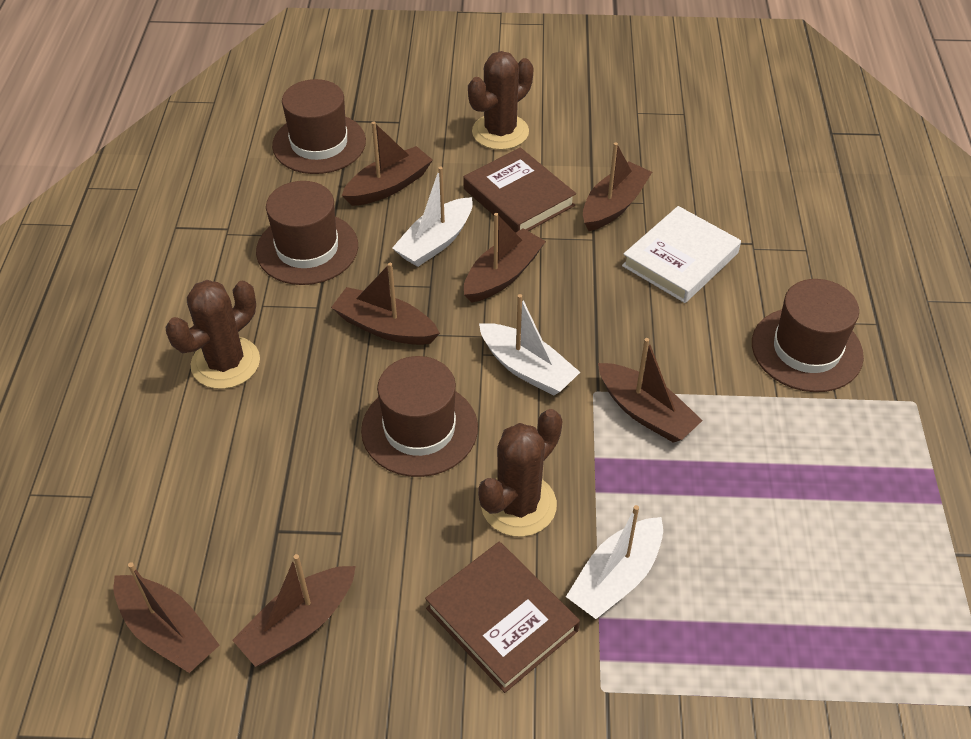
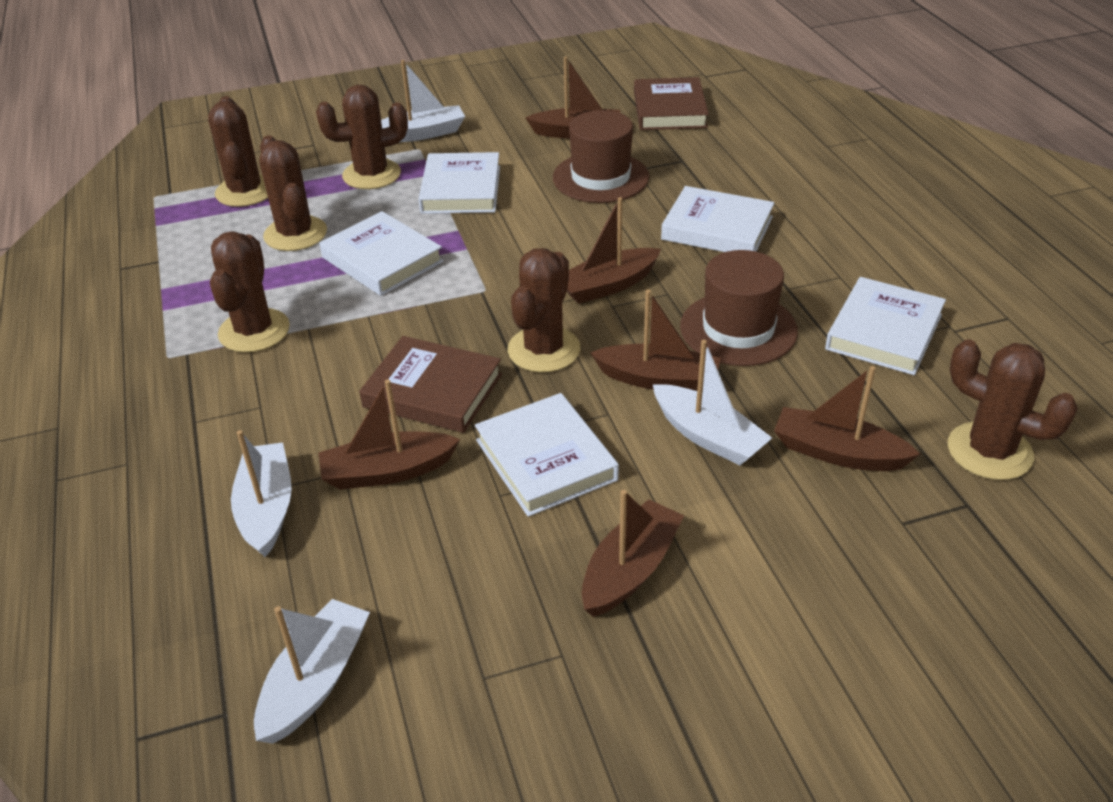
brown boat: [114,562,220,673] [232,554,356,667] [331,263,440,345] [342,121,433,206] [464,213,546,303] [583,142,652,231] [598,338,703,443] = 7 -> [318,379,460,489] [525,57,620,138] [567,197,661,304] [582,490,684,617] [590,290,721,392] [774,366,920,471] = 6
brown cactus: [166,280,260,389] [468,51,534,150] [478,409,563,537] = 3 -> [208,96,268,207] [210,231,290,353] [259,135,327,251] [316,85,408,189] [508,248,580,373] [948,339,1078,480] = 6
brown hat: [256,181,358,285] [272,79,366,174] [361,356,478,477] [752,279,864,392] = 4 -> [553,110,649,203] [680,250,798,366] = 2
white boat: [392,167,473,267] [479,294,580,395] [566,505,663,619] = 3 -> [231,430,292,557] [254,599,370,744] [381,60,465,142] [653,340,772,465] = 4
white book: [622,206,741,303] = 1 -> [320,211,443,296] [419,152,500,214] [475,393,619,517] [661,186,774,252] [825,277,946,375] = 5

